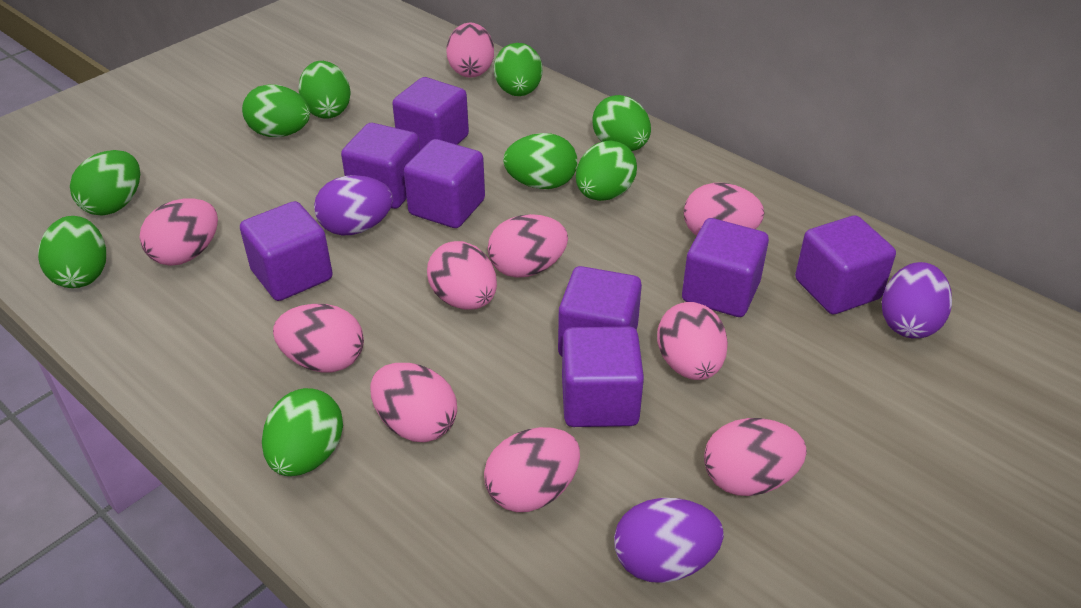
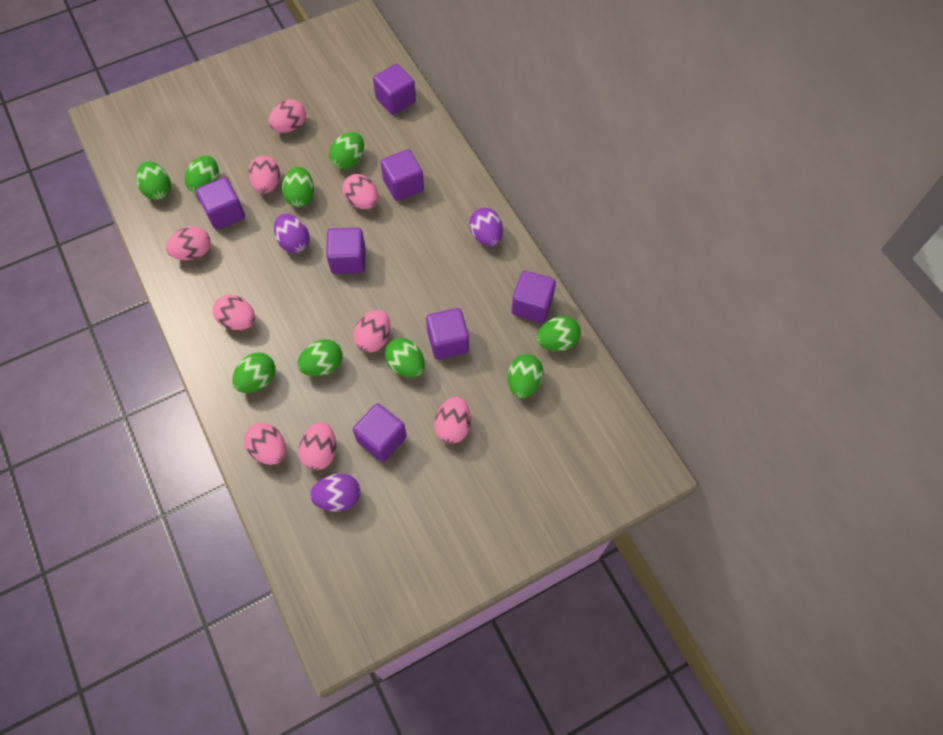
pink egg: [140,198,218,266] [273,304,364,372] [370,363,457,442] [427,241,497,310] [446,23,494,78] [484,427,580,512] [487,214,568,278] [657,302,728,380] [684,183,764,236] [704,418,807,496] = 10 -> [166,226,211,260] [213,295,255,330] [244,423,286,465] [248,156,280,193] [269,99,306,133] [299,422,336,471] [342,174,378,209] [353,310,390,353] [434,397,471,444] = 9
purple cube: [240,201,333,301] [341,123,420,209] [392,77,469,151] [404,139,485,228] [558,266,642,356] [562,327,644,427] [682,218,769,317] [795,215,896,314] = 8 -> [196,177,245,230] [326,228,366,274] [353,403,407,462] [373,64,416,115] [380,149,424,201] [426,308,469,360] [512,271,556,323] = 7

